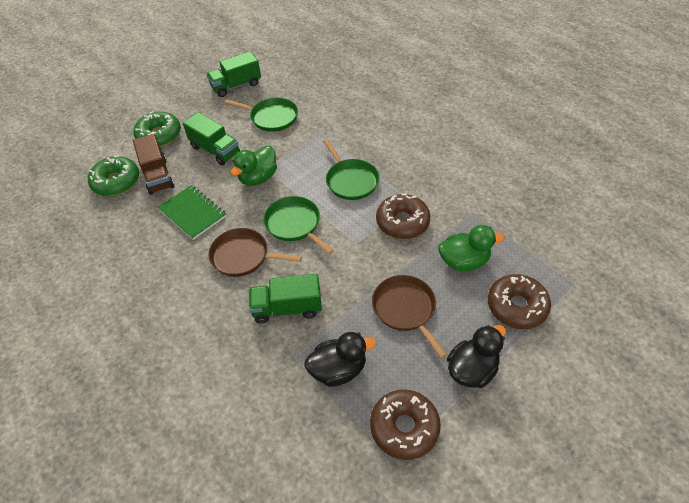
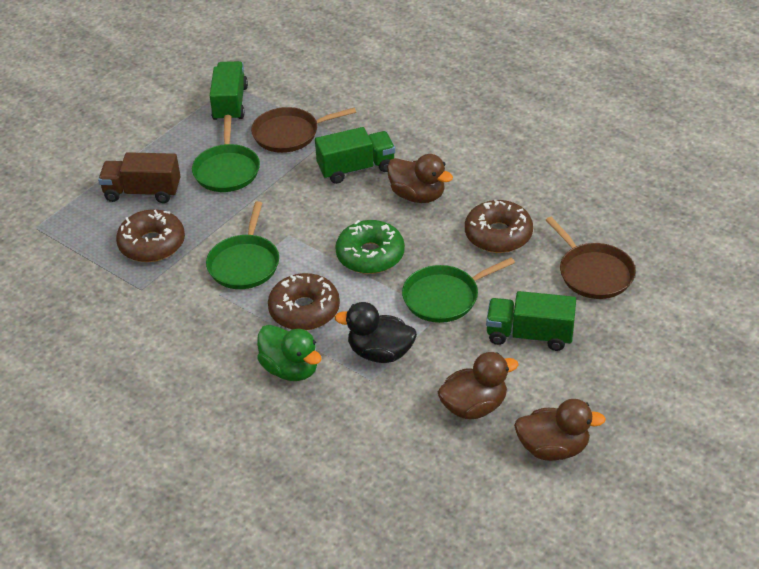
black duck: [304,332,376,387] [447,325,506,388] = 2 -> [334,302,417,363] = 1
brown duck: none = 0 -> [387,154,453,203] [438,352,518,419] [514,399,606,461] = 3
green donut: [88,155,139,196] [133,111,181,147] = 2 -> [335,220,405,274] = 1
green duck: [231,146,277,186] [438,225,504,272] = 2 -> [257,325,322,381] = 1
green notebook: [158,185,226,240] = 1 -> none = 0

